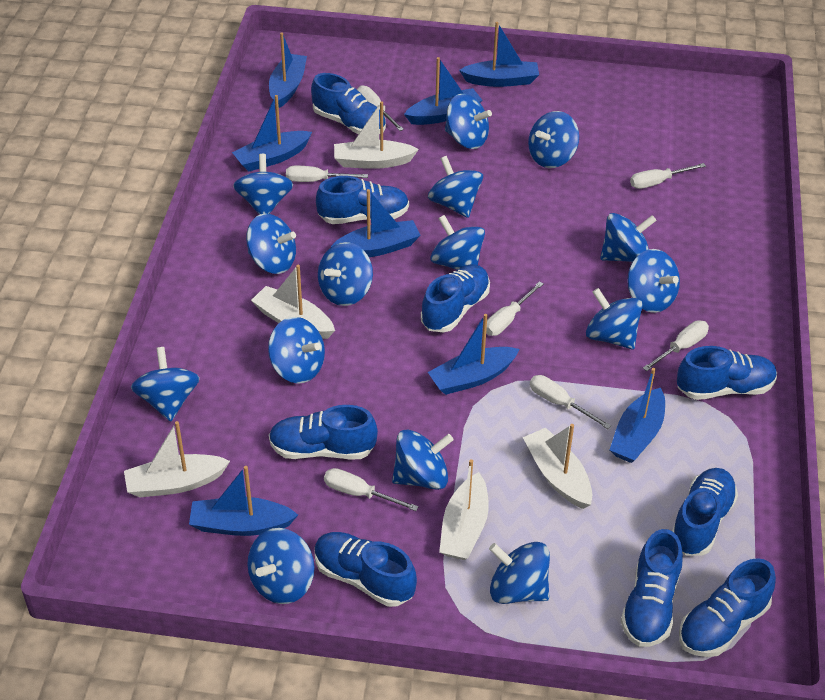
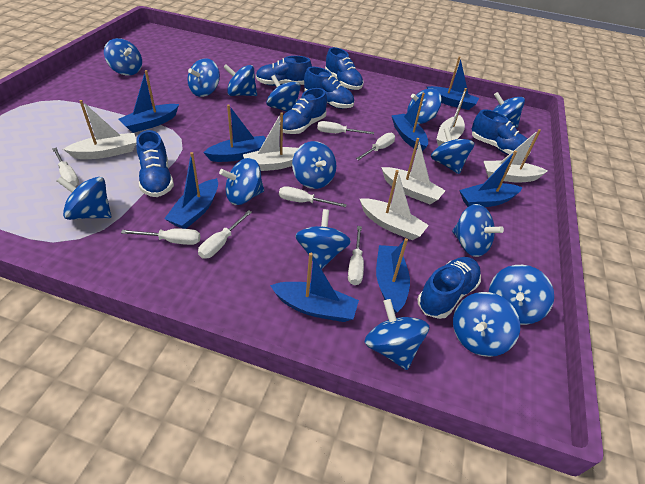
blue shoe: [269,405,378,459] [311,73,386,134] [314,532,417,607] [316,176,409,224] [421,264,490,332] [621,529,683,647] [672,468,738,556] [677,346,777,400] [679,558,776,657] = 9 -> [136,130,174,197] [256,56,312,86] [283,88,327,134] [304,67,354,109] [325,47,364,90] [418,257,481,319] [472,109,531,156] = 7
white boat: [124,421,230,497] [251,265,335,339] [334,102,419,169] [439,459,489,560] [523,424,592,509] = 5 -> [63,100,136,159] [243,112,298,171] [360,170,429,240] [381,138,446,204] [436,88,467,147] [483,129,547,182] = 6

